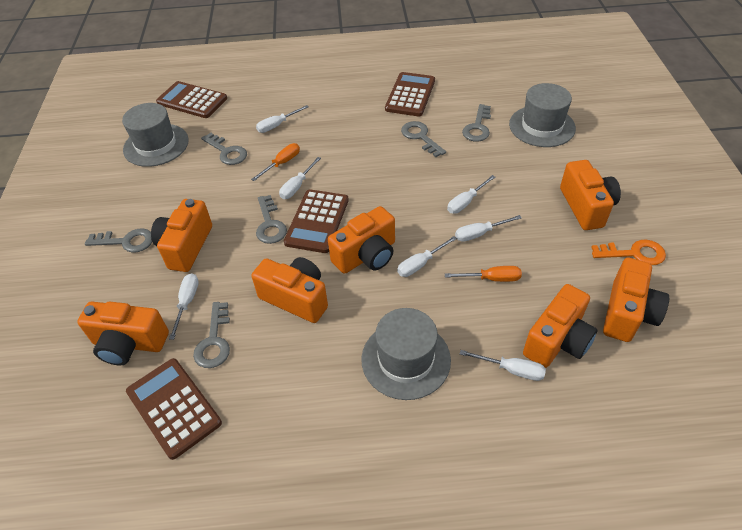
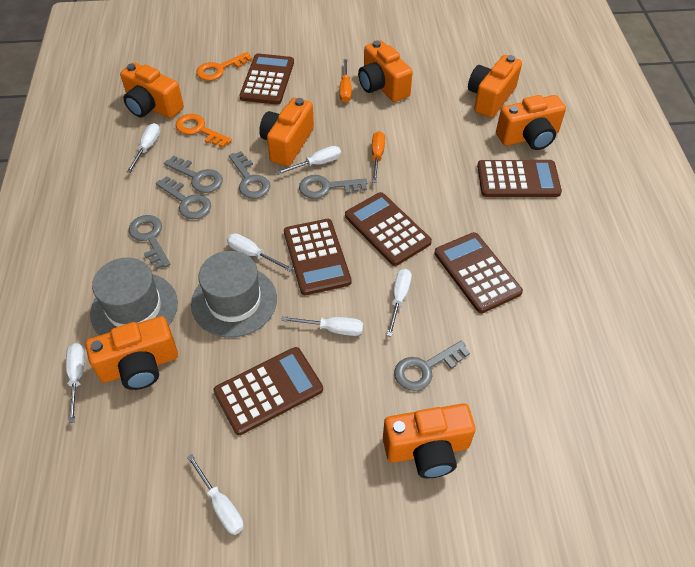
brown calculator: [126,358,222,460] [156,81,227,118] [284,189,349,253] [385,72,435,116] = 4 -> [214,347,323,435] [239,53,294,105] [284,219,352,295] [345,192,432,266] [435,232,523,313] [477,160,562,197] = 6
grey hat: [122,103,189,167] [361,308,451,400] [509,83,576,147] = 3 -> [90,258,178,336] [191,251,277,338] = 2
orange key: [591,240,666,265] = 1 -> [176,114,232,148] [196,52,253,81] = 2

